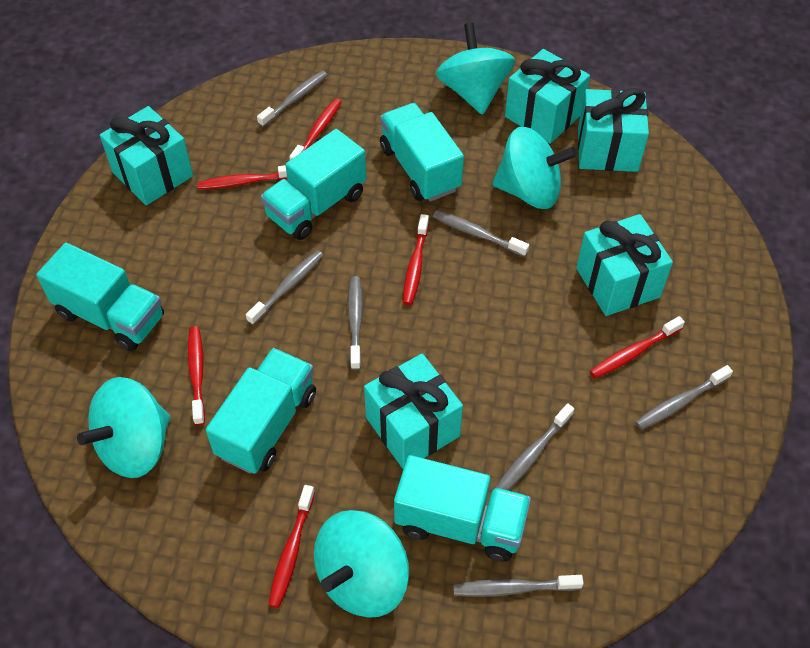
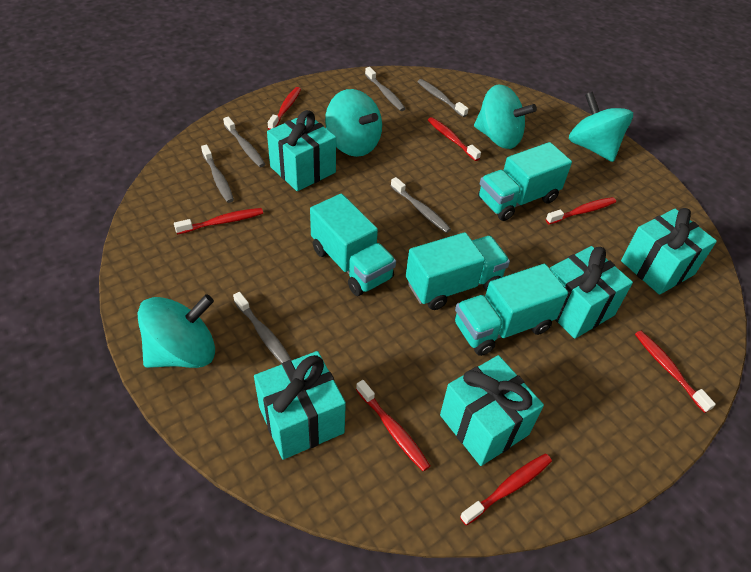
grey toothbrush: [246,250,323,325] [257,71,327,127] [348,276,363,370] [433,210,529,257] [453,575,584,597] [495,403,574,490] [635,365,733,430] = 7 -> [201,145,234,203] [223,117,265,167] [233,292,292,363] [365,67,406,111] [391,177,451,233] [418,79,469,117] = 6
red toothbrush: [188,326,205,425] [197,165,287,190] [268,485,315,608] [289,99,341,160] [403,214,429,305] [590,316,685,378] = 6 -> [174,208,263,234] [268,87,301,130] [356,380,430,472] [428,117,481,161] [460,454,552,525] [546,197,616,224] [635,331,716,413] = 7
turquoise truck: [36,243,164,351] [206,348,316,474] [261,129,366,240] [380,103,464,202] [394,455,531,562] = 5 -> [310,194,396,296] [406,232,510,310] [455,264,568,356] [478,142,572,221] = 4

